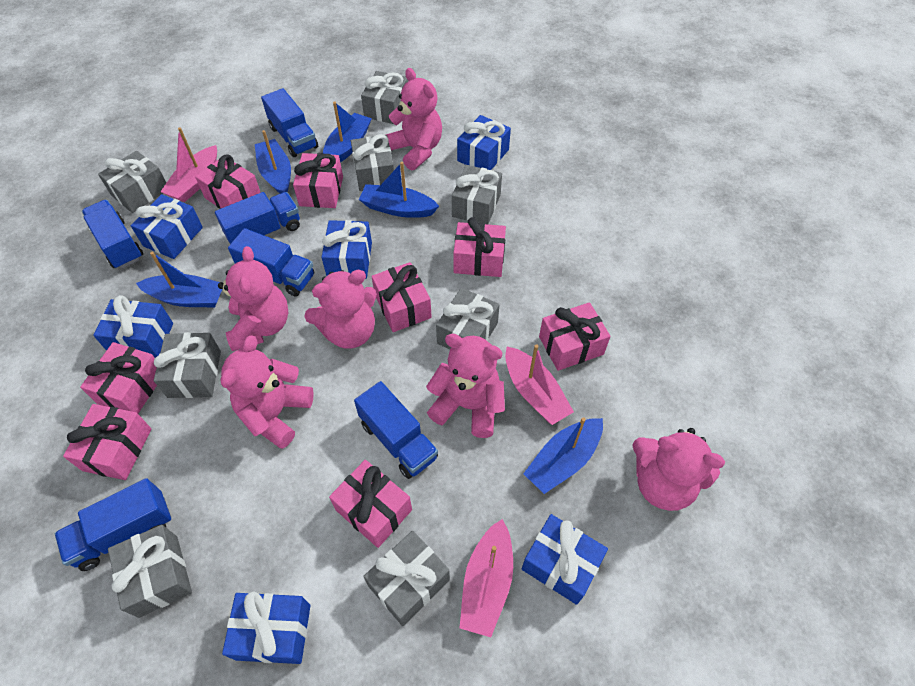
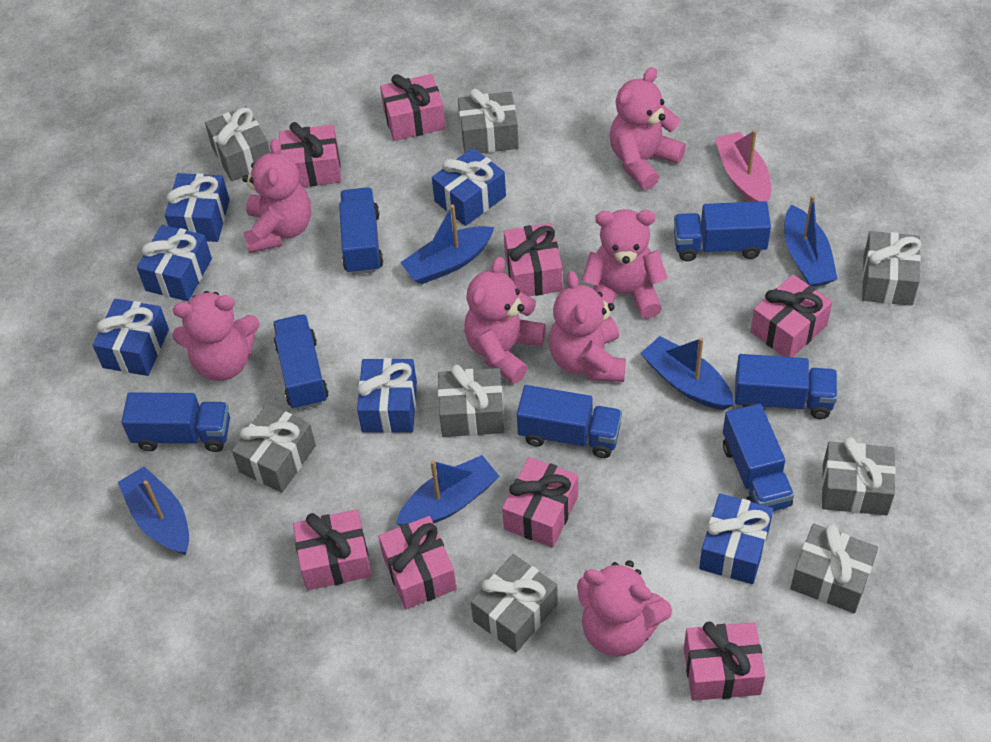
blue truck: [55,478,171,571] [82,200,143,269] [215,192,300,244] [228,228,314,297] [261,88,318,157] [354,381,438,479] = 6 -> [121,392,230,452] [273,314,329,410] [339,187,383,275] [517,385,622,458] [674,201,771,261] [723,403,794,511] [735,354,837,419] = 7
pink boat: [160,127,217,202] [460,519,513,637] [505,344,574,425] = 3 -> [715,130,771,203] = 1
pink teddy bear: [218,246,289,351] [220,336,314,449] [304,270,377,349] [386,68,442,170] [426,334,505,438] [632,428,725,511] = 6 -> [172,291,259,381] [242,138,311,253] [464,257,546,384] [549,271,626,382] [577,560,672,657] [582,209,668,319] [610,67,686,190] = 7

